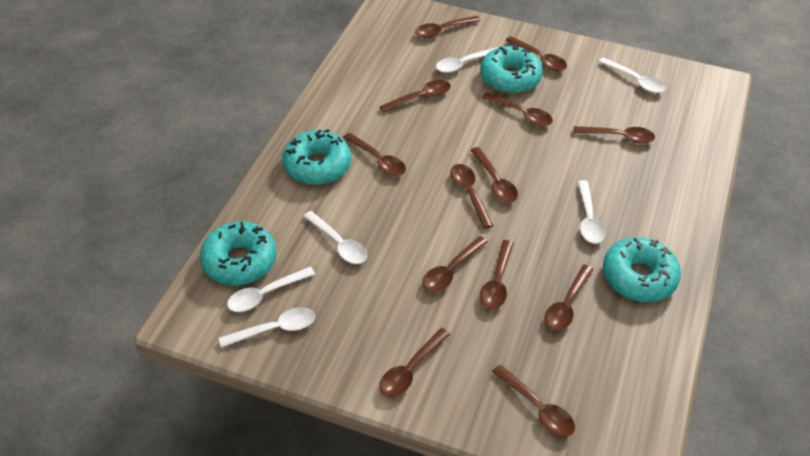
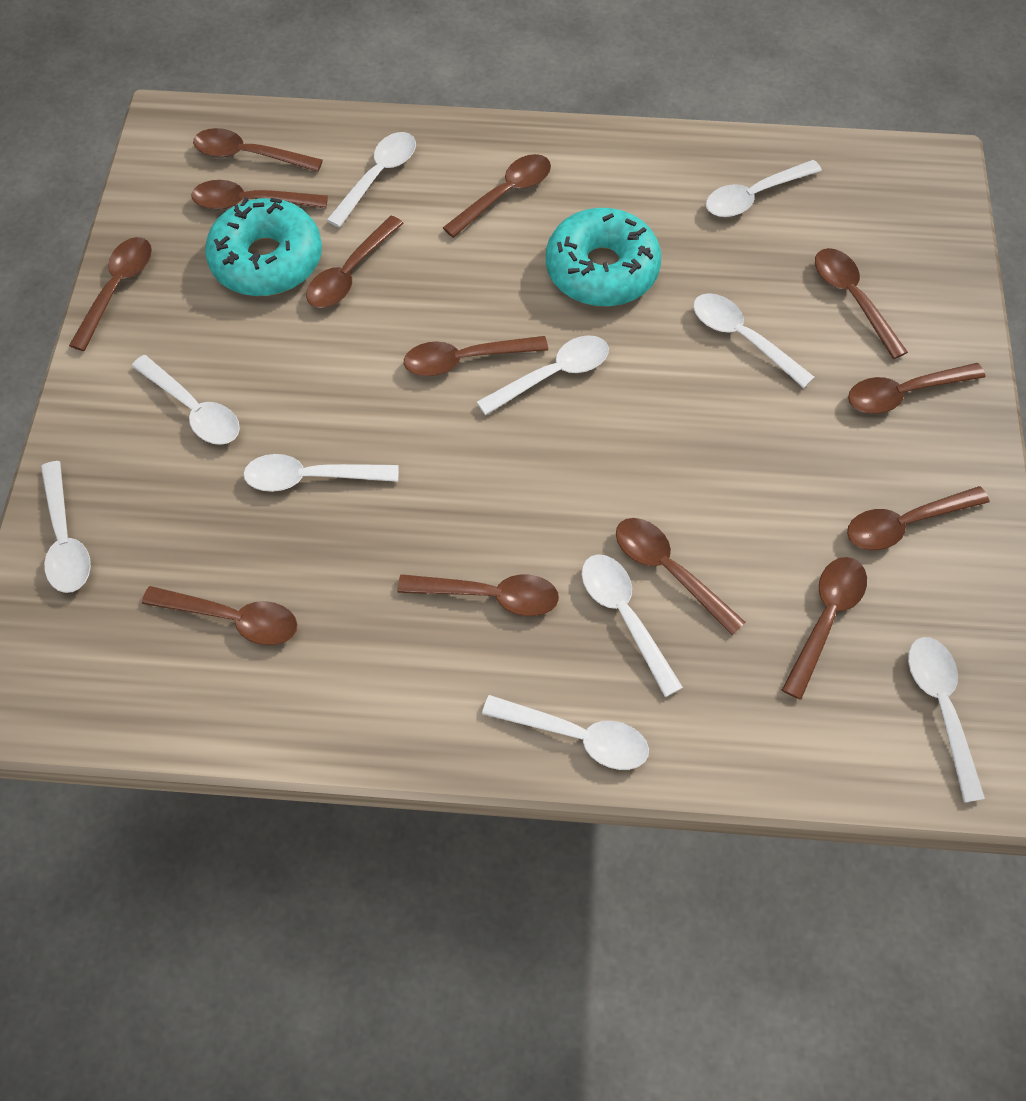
turquoise donut: [200,222,277,285] [282,129,351,185] [480,45,543,93] [603,237,681,302] = 4 -> [205,197,322,296] [546,208,661,306] = 2
white spoon: [219,307,315,348] [227,267,315,312] [303,211,367,264] [436,47,499,73] [578,180,605,244] [598,57,665,93] = 6 -> [41,461,91,593] [132,355,240,445] [243,454,399,492] [327,132,416,228] [477,335,609,415] [482,695,649,770] [582,554,683,697] [693,293,814,388] [706,160,822,217] [908,637,985,803] = 10

